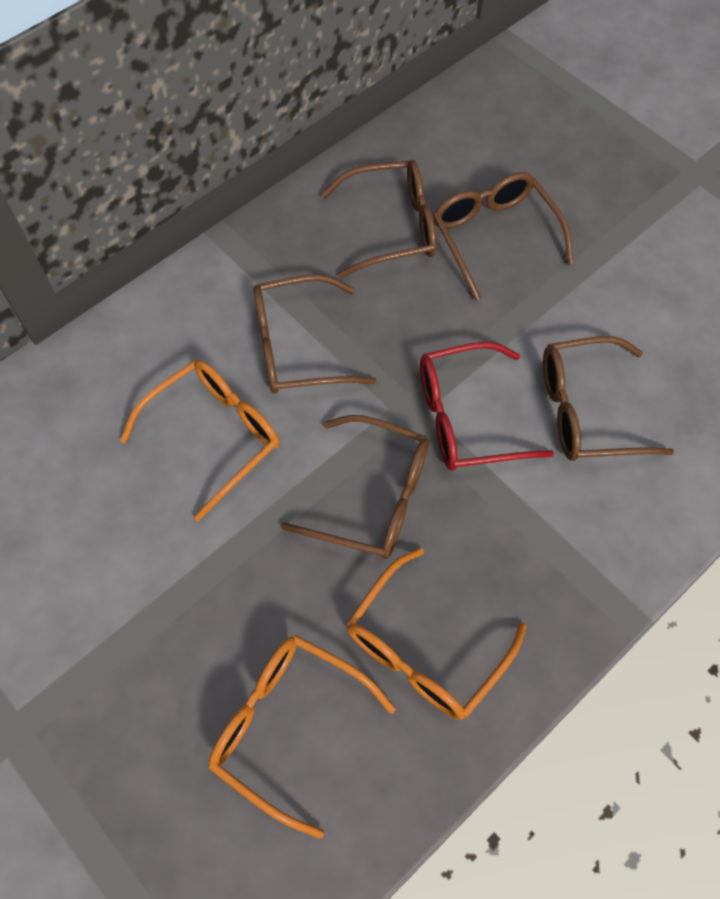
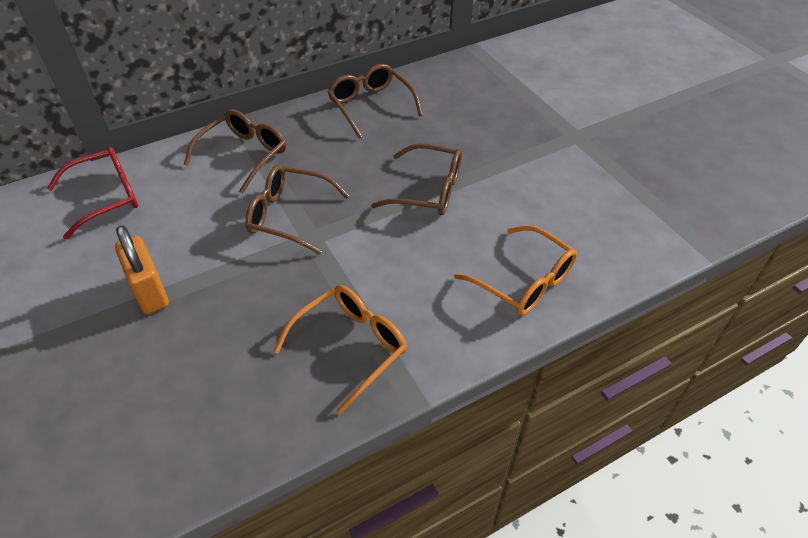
brown glasses: [253,274,377,394] [281,415,429,559] [321,160,437,278] [433,172,574,300] [543,336,674,461] = 5 -> [184,109,286,194] [245,165,350,254] [328,64,423,139] [371,143,462,215] = 4
orange glasses: [120,360,279,522] [209,635,396,839] [346,548,526,720] = 3 -> [274,285,407,414] [454,225,577,316] = 2
orange padlock: none = 0 -> [115,225,169,314] = 1

